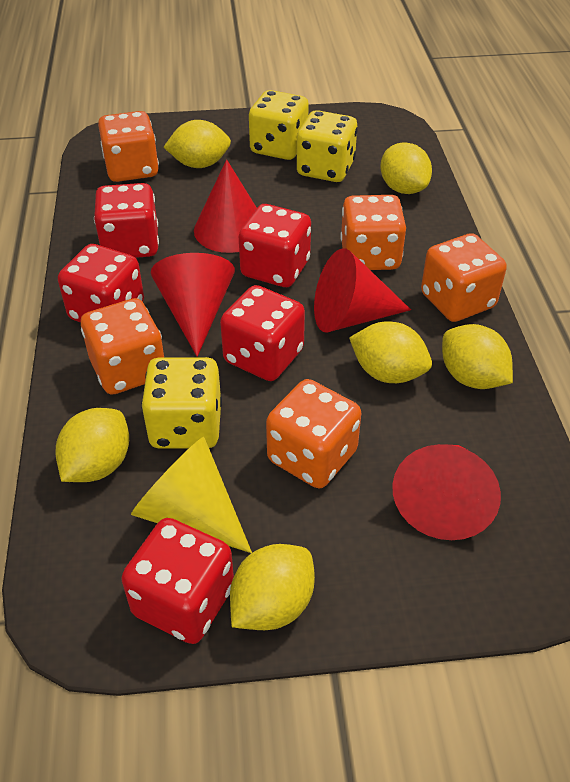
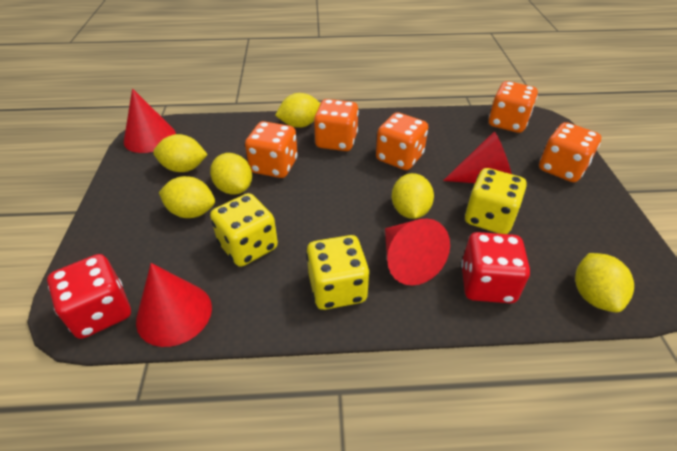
red dice: [58,244,144,323] [94,183,159,258] [121,518,234,644] [220,285,305,381] [239,204,311,287] = 5 -> [47,254,131,339] [461,232,530,303] = 2
yellow cone: [131,437,252,553] = 1 -> none = 0

